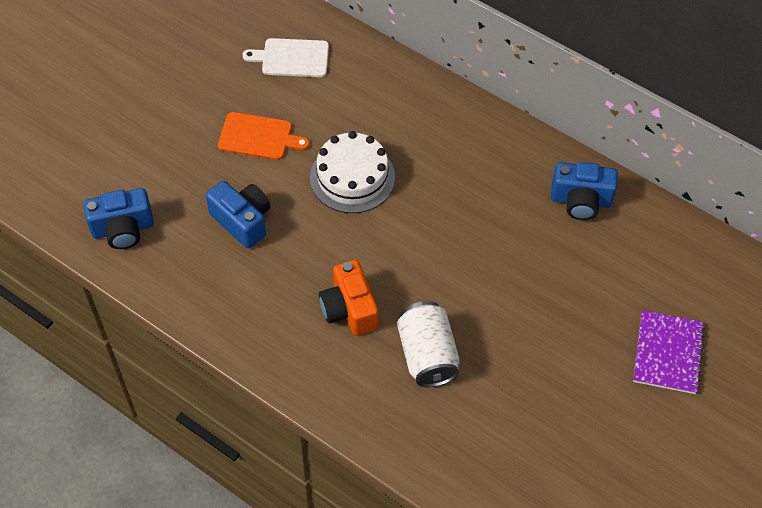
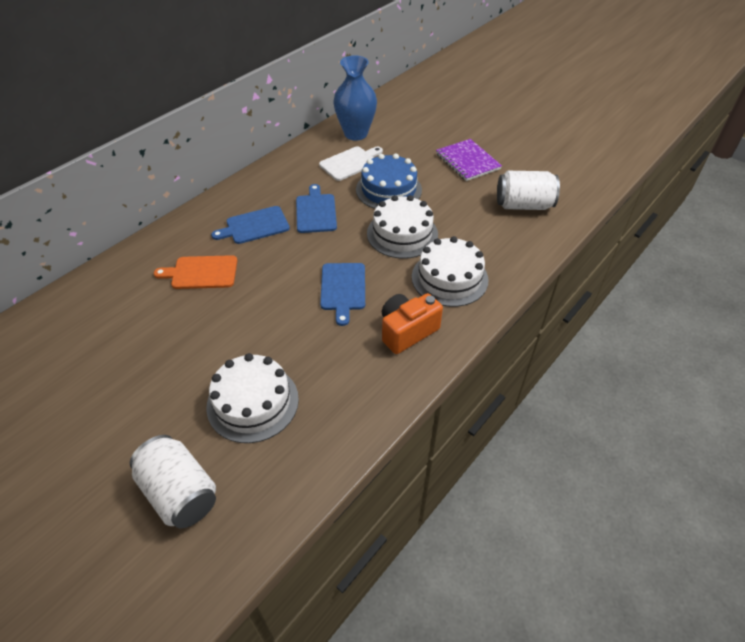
blue cake: none = 0 -> [356,154,422,209] = 1
blue camera: [83,188,154,249] [206,181,270,249] [551,162,618,220] = 3 -> none = 0
blue cutting board: none = 0 -> [211,206,290,244] [296,184,337,233] [320,263,365,326] = 3
blue vase: none = 0 -> [333,55,377,140] = 1
white cake: [310,131,395,213] = 1 -> [206,353,299,443] [367,195,438,259] [412,236,488,307] = 3
white can: [397,301,460,387] = 1 -> [130,435,216,529] [497,171,560,210] = 2

